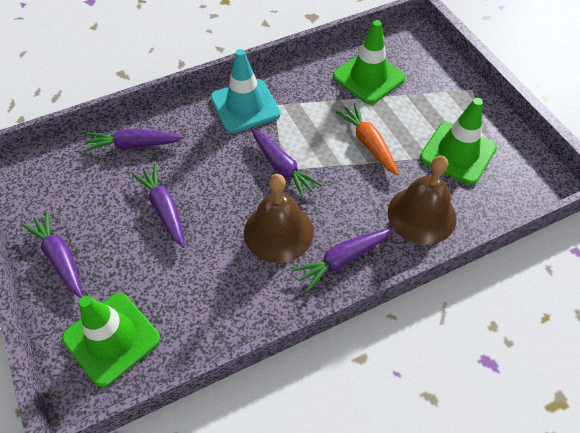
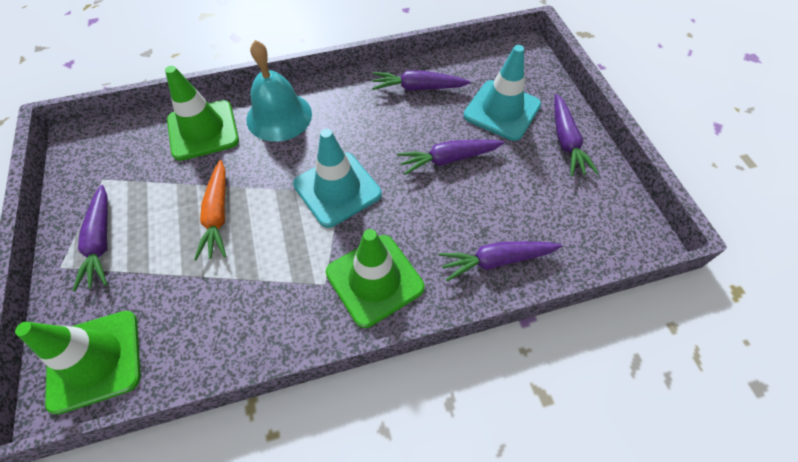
brown bell: [244,174,314,263] [388,155,457,245] = 2 -> none = 0
turquoise bell: none = 0 -> [246,40,312,142] = 1
turquoise traffic cone: [210,49,281,133] = 1 -> [293,129,382,228] [463,45,541,141] = 2

